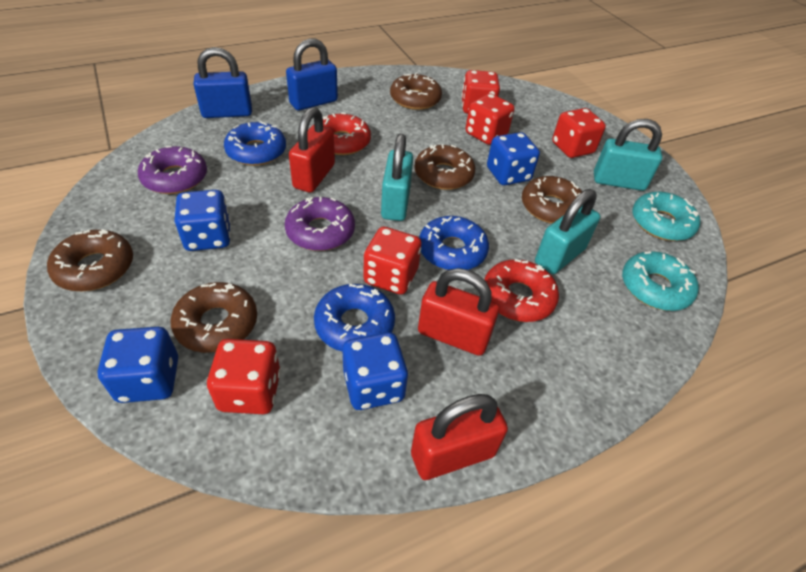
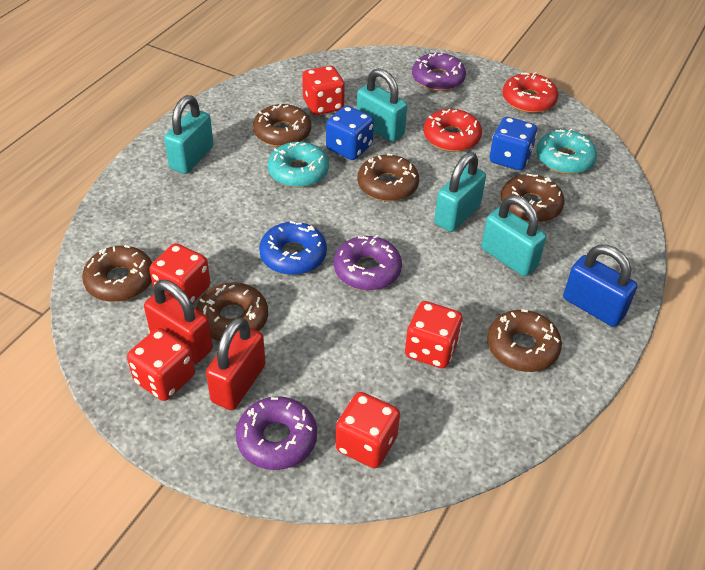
blue dice: [98,327,178,403] [174,190,231,251] [342,332,408,410] [487,132,540,185] = 4 -> [326,106,374,160] [489,117,537,170] = 2
blue donut: [224,121,286,166] [314,284,395,352] [419,216,489,270] = 3 -> [259,221,327,275] = 1
blue padlock: [193,47,252,118] [286,39,338,110] = 2 -> [563,245,637,327] = 1
brown donut: [47,229,133,291] [171,282,257,353] [390,72,442,110] [414,144,475,190] [522,176,582,224] = 5 -> [82,245,152,302] [196,282,268,341] [253,104,311,147] [358,154,419,201] [487,309,562,372] [501,174,565,222] = 6
purple donut: [138,146,207,194] [285,197,355,251] = 2 -> [236,396,317,470] [334,235,402,290] [412,53,466,91] = 3
red padlock: [289,107,335,193] [411,394,508,480] [418,268,499,356] = 3 -> [144,280,213,363] [206,317,266,410] = 2
turquoise padlock: [381,134,413,221] [535,189,600,274] [594,119,662,191] = 3 -> [164,95,214,174] [357,68,407,142] [434,152,486,232] [481,195,546,276] = 4

